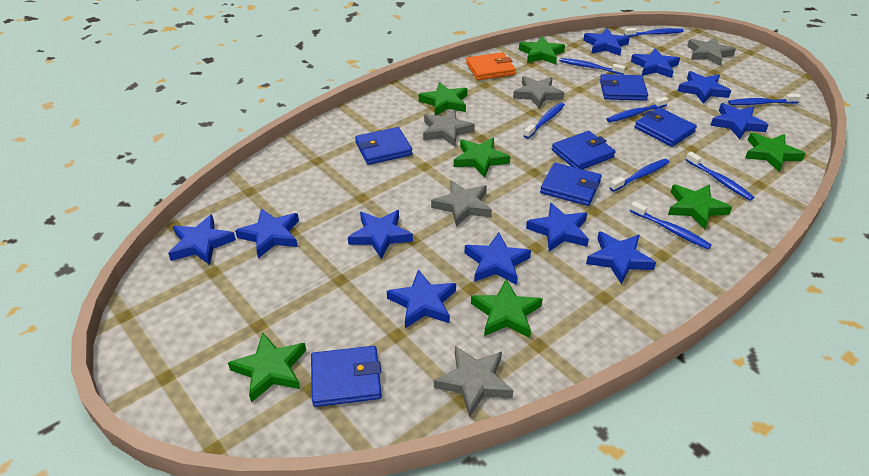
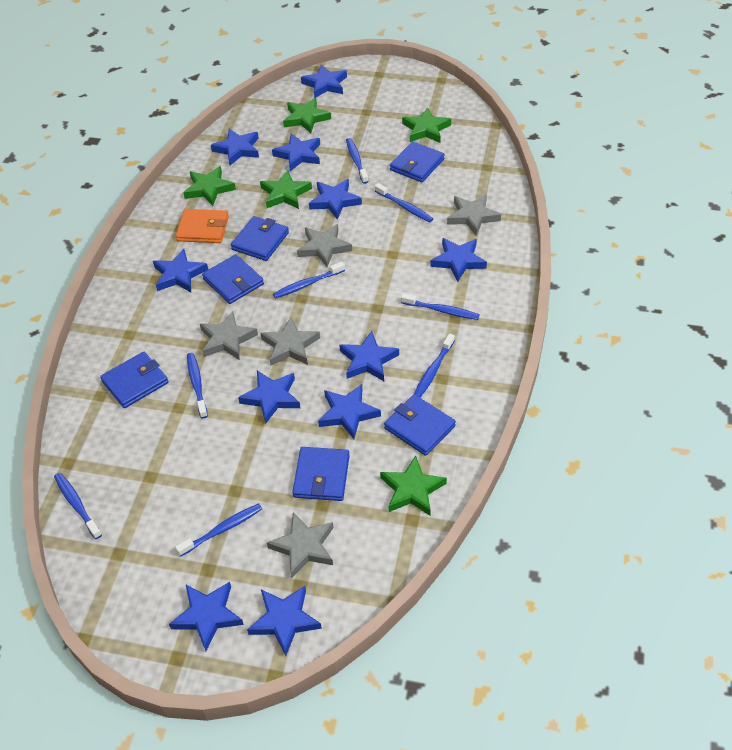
green star: [228,332,306,402] [419,82,468,115] [454,138,510,178] [471,279,543,338] [519,36,565,64] [668,184,732,229] [745,133,806,172] = 7 -> [183,166,236,206] [260,170,312,209] [283,98,331,133] [380,455,447,515] [402,108,451,143] = 5

